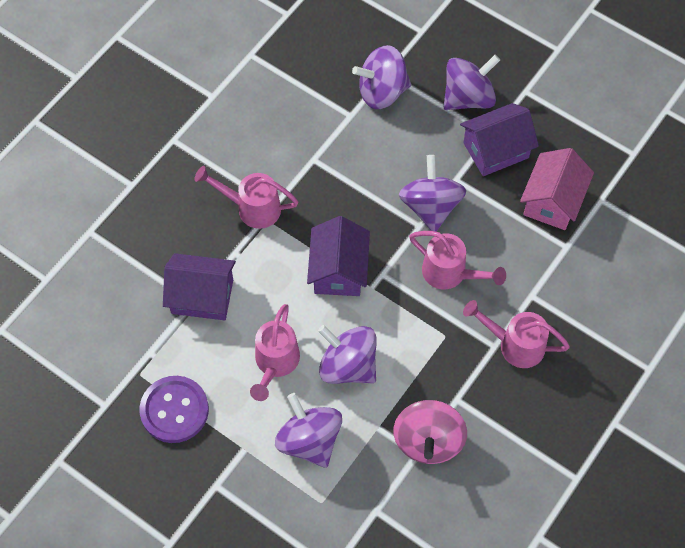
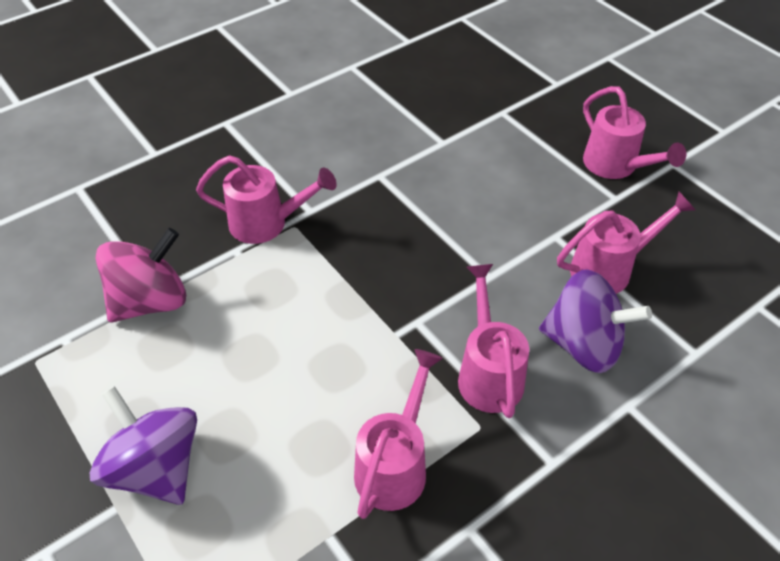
pink house: [520,148,594,230] = 1 -> none = 0
pink watering can: [194,166,298,229] [250,304,300,401] [409,231,506,289] [463,300,570,368] = 4 -> [196,155,337,244] [354,349,443,519] [458,264,529,418] [557,192,695,294] [583,86,686,179] = 5
purple button: [140,376,209,443] = 1 -> none = 0
purple house: [163,253,236,320] [307,216,370,296] [460,103,539,176] = 3 -> none = 0
purple spinning top: [275,393,342,468] [318,325,377,384] [352,45,411,109] [399,155,466,232] [444,55,500,110] = 5 -> [90,387,197,505] [539,269,652,373] = 2

